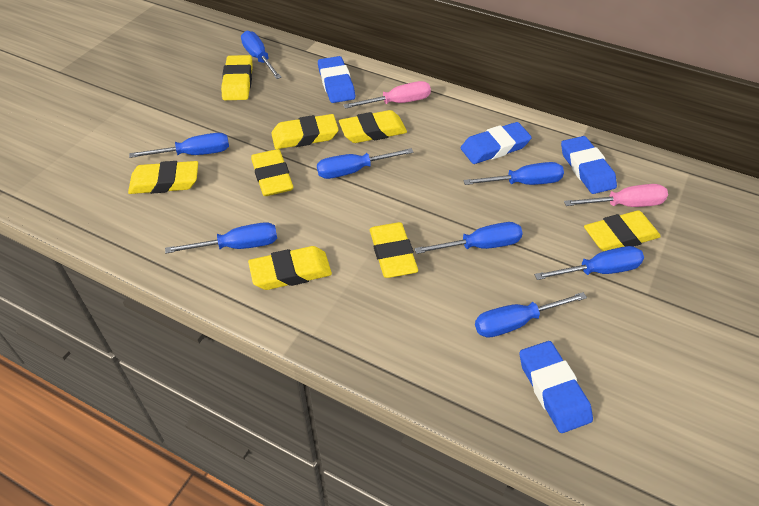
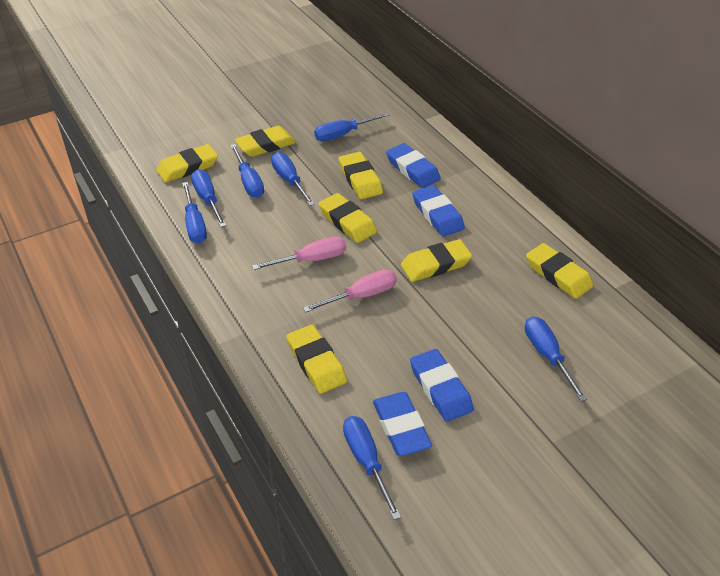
blue screwdriver: [129,133,229,158] [165,222,277,253] [241,31,282,79] [317,148,414,179] [415,222,523,254] [463,162,564,185] [475,292,587,338] [534,246,644,280] = 8 -> [182,182,207,243] [191,169,226,227] [230,144,264,198] [271,152,315,206] [314,113,389,141] [343,416,401,520] [525,316,587,401] = 7
yellow eraser: [128,161,198,194] [221,55,253,100] [248,246,332,290] [251,149,293,196] [271,114,339,149] [339,110,407,143] [370,222,418,278] [584,210,661,251] = 8 -> [156,144,218,183] [235,126,296,157] [286,325,347,394] [319,193,377,243] [339,152,383,199] [401,239,472,282] [526,243,593,299] = 7

